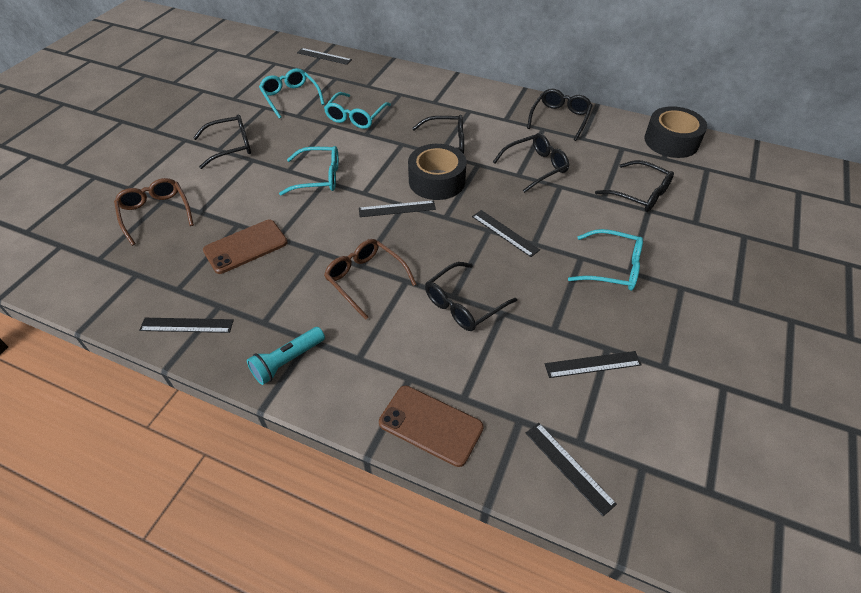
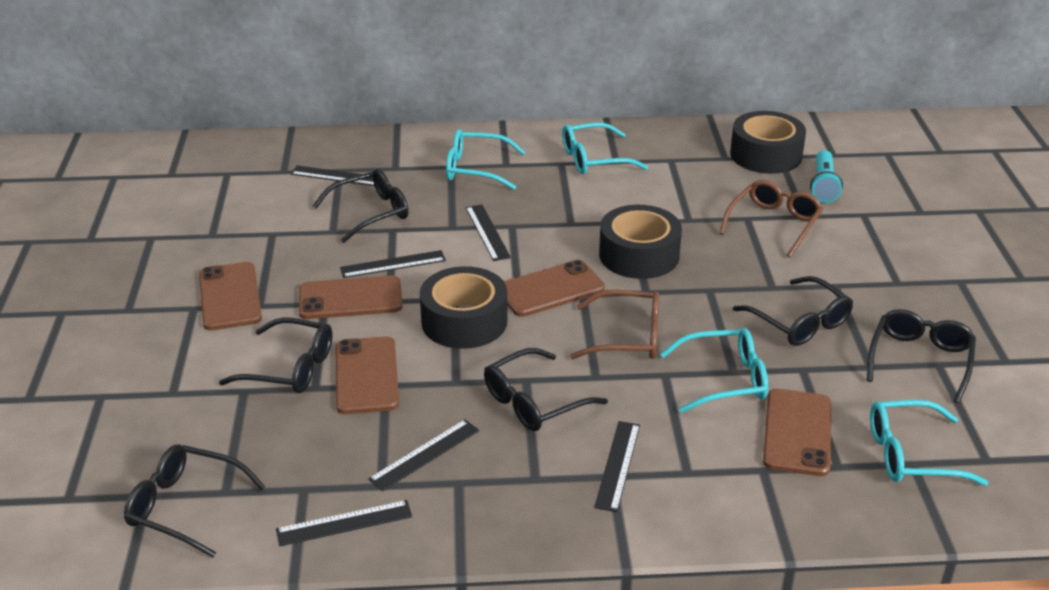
black tape: [408,144,466,200] [644,106,707,158] = 2 -> [420,266,507,349] [599,205,682,279] [730,111,806,174] = 3
brown phone: [203,220,288,274] [379,386,484,467] = 2 -> [199,262,262,330] [299,275,403,319] [336,336,399,414] [504,260,605,317] [763,389,831,476] = 5

